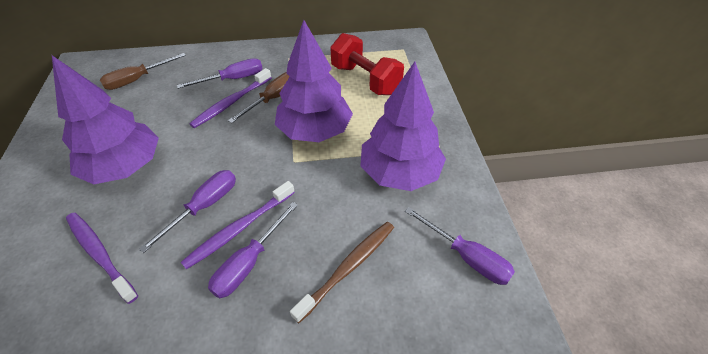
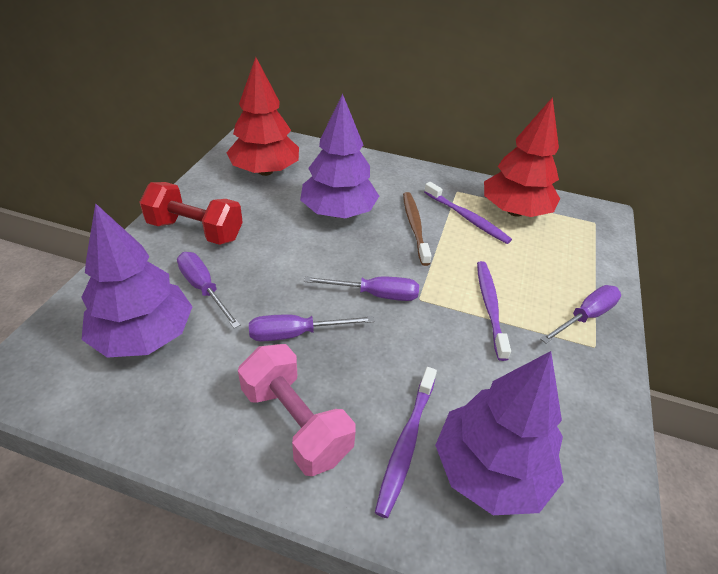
brown screwdriver: [100,53,186,90] [228,72,290,123] = 2 -> none = 0
pink dumbbell: none = 0 -> [238,344,356,476] = 1
red tree: none = 0 -> [226,57,299,176] [484,97,560,217] = 2

